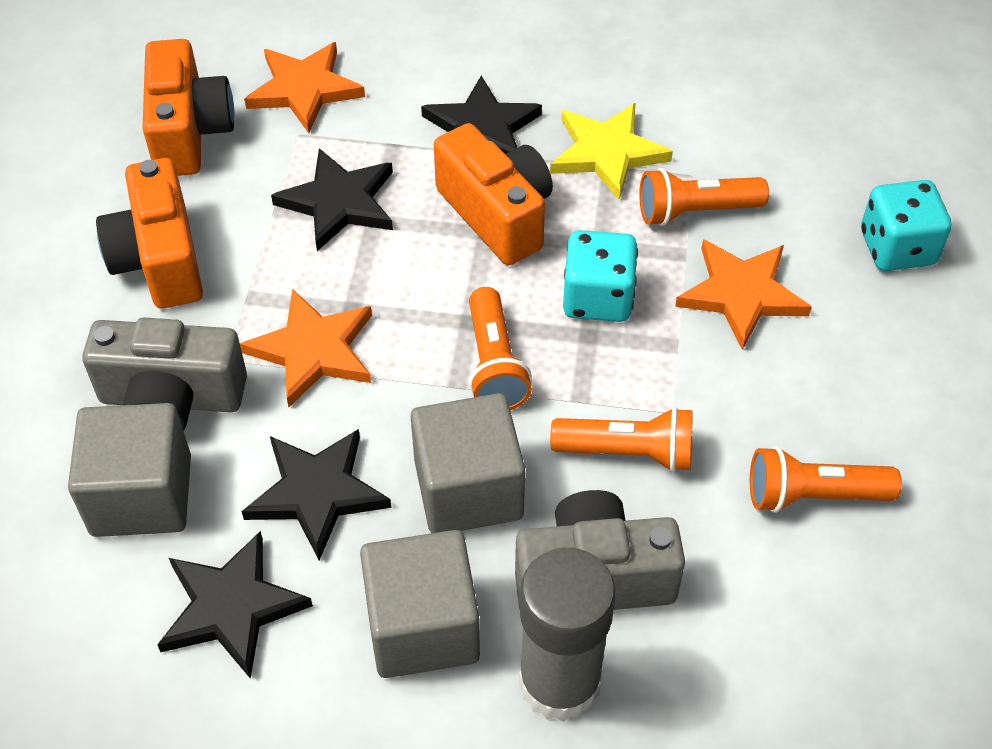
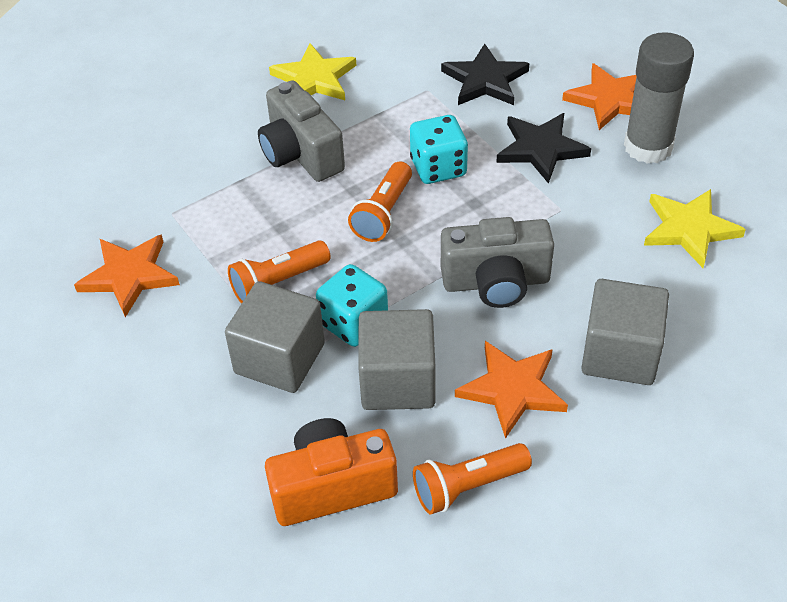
black star: [157,531,313,679] [241,429,391,560] [271,148,393,251] [421,76,542,154] = 4 -> [441,44,529,105] [496,113,591,184] = 2
orange camera: [96,158,203,309] [142,39,234,176] [434,123,553,265] = 3 -> [265,418,398,526] = 1
orange flashlight: [469,287,532,410] [550,407,693,472] [639,168,769,226] [750,446,902,513] = 4 -> [228,240,330,303] [348,161,412,242] [413,443,532,514] = 3
yellow star: [550,103,673,200] = 1 -> [269,43,356,100] [644,189,746,268] = 2

